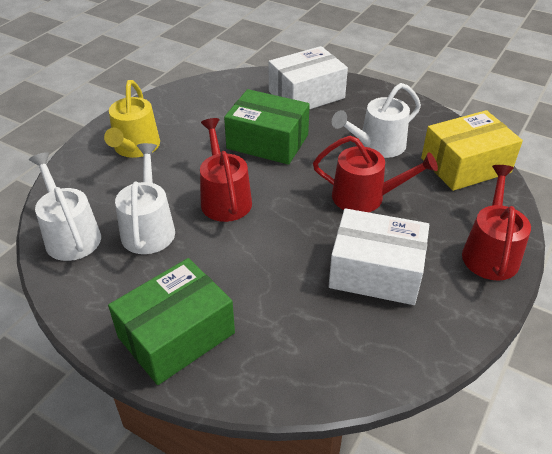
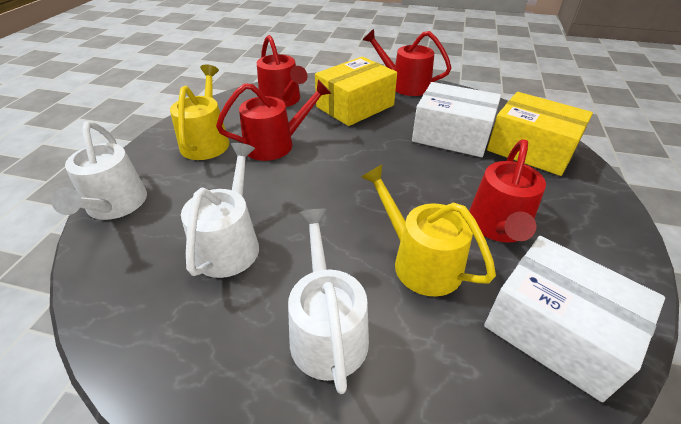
green box: [108,258,235,385] [224,89,310,165] = 2 -> none = 0
red watering can: [200,118,252,222] [313,136,438,212] [462,165,531,281] = 3 -> [216,80,332,161] [257,35,308,107] [363,29,452,96] [469,139,546,242] = 4
yellow box: [421,110,523,191] = 1 -> [315,57,397,126] [487,92,593,176] = 2
yellow watering can: [104,80,160,158] = 1 -> [170,64,229,160] [361,164,496,296] = 2

